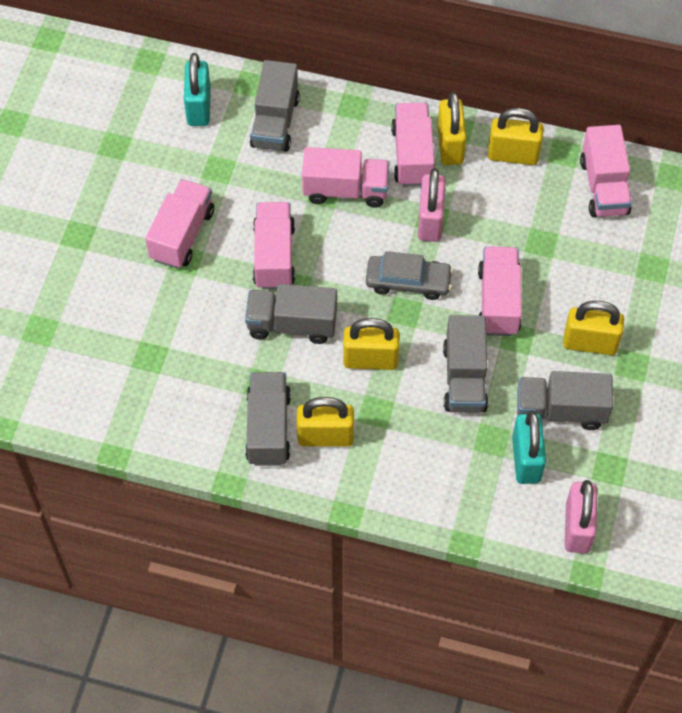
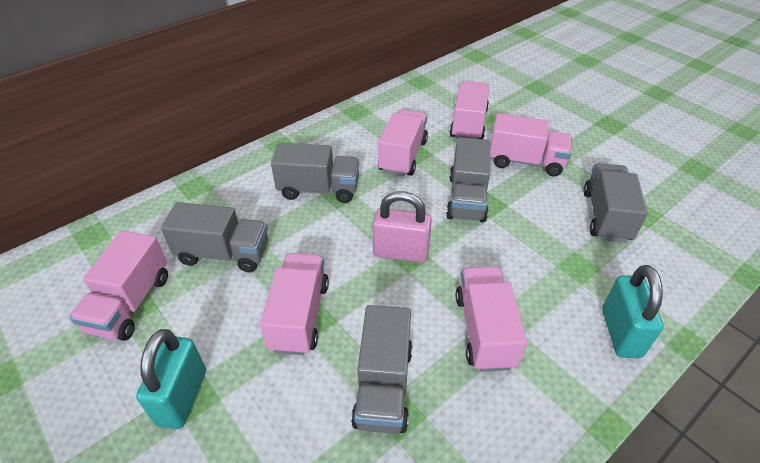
grey car: [366,251,453,300] = 1 -> none = 0
pink padlock: [418,168,446,242] [565,480,597,553] = 2 -> [373,191,432,263] = 1
yellow padlock: [297,397,354,447] [343,318,400,370] [437,92,466,165] [488,108,544,165] [563,301,624,355] = 5 -> none = 0

